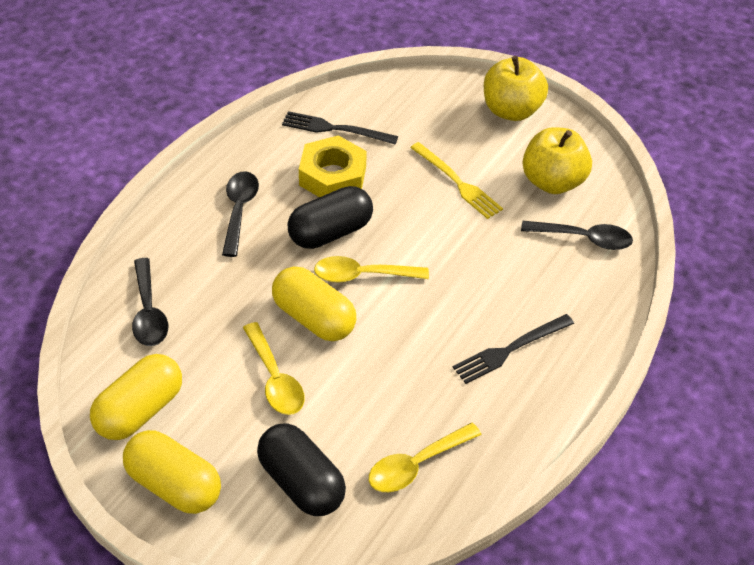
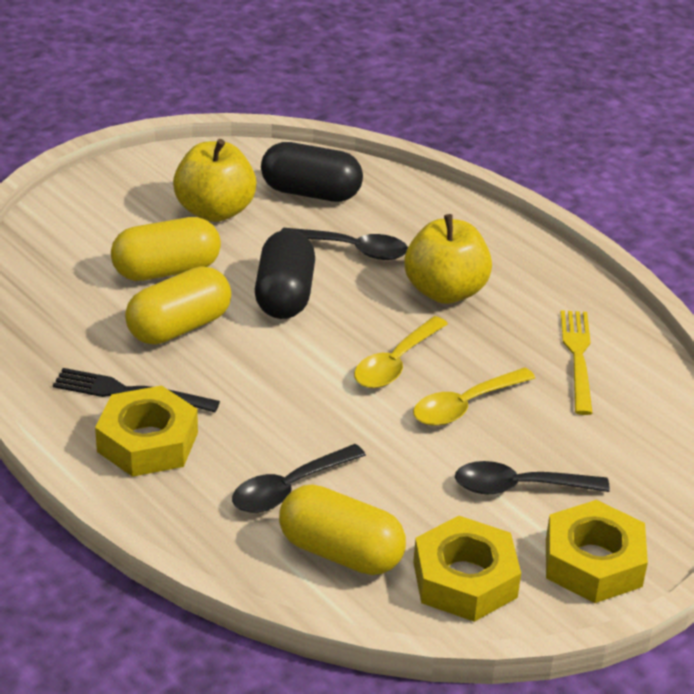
black fork: [282,111,398,145] [453,314,574,384] = 2 -> [53,368,220,412] = 1
yellow nut: [299,135,367,197] = 1 -> [95,385,198,477] [413,516,521,622] [546,500,648,603] = 3
yellow spoon: [243,322,305,415] [314,256,429,283] [369,423,482,492] = 3 -> [354,316,448,388] [413,367,535,426] = 2

